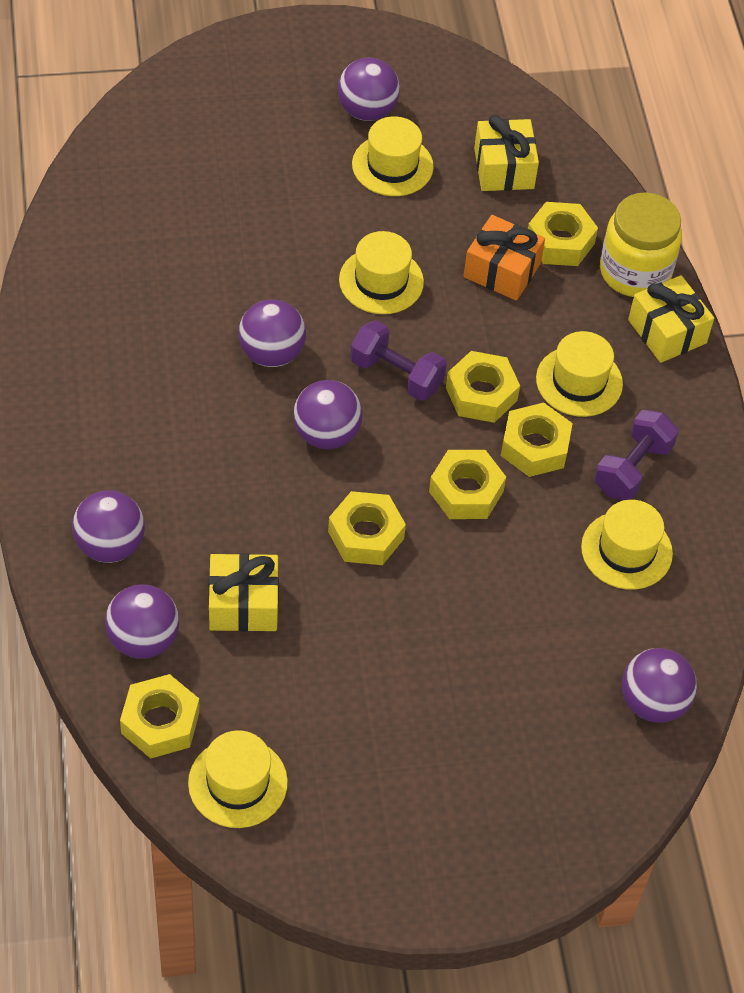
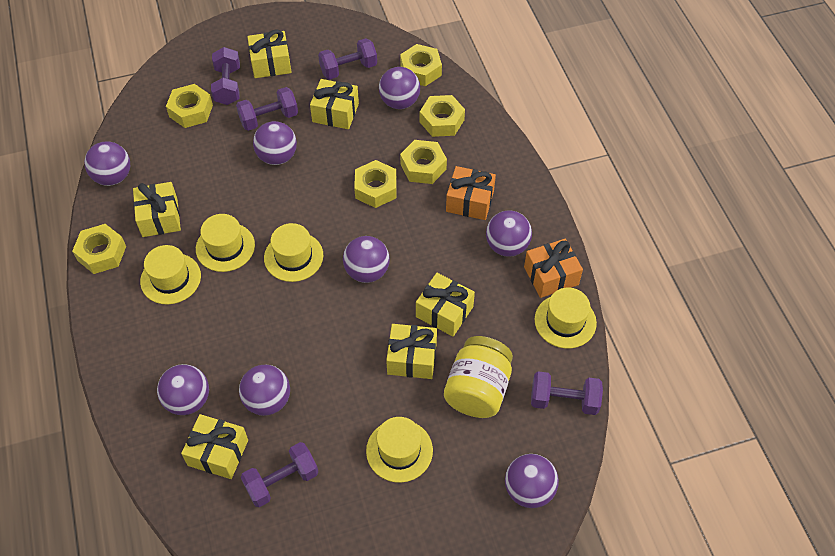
orange gift: [464,215,545,301] = 1 -> [446,166,496,220] [524,239,583,298] = 2
purple ball: [72,490,145,563] [105,584,179,659] [238,299,306,367] [293,380,363,449] [338,58,400,121] [622,648,697,723] = 6 -> [84,142,130,186] [157,364,209,415] [239,365,290,416] [253,121,297,165] [343,236,390,283] [379,67,420,109] [486,210,532,257] [505,454,559,508] = 8
purple dumbbell: [350,320,447,401] [594,410,679,500] = 2 -> [211,47,240,105] [236,87,298,131] [241,442,318,507] [318,38,377,79] [531,371,603,415] = 5
yellow gift: [209,553,279,632] [474,115,539,191] [628,275,714,363] = 3 -> [133,182,181,237] [181,414,248,479] [247,29,292,78] [310,79,359,129] [386,324,437,379] [416,273,475,337] = 6

